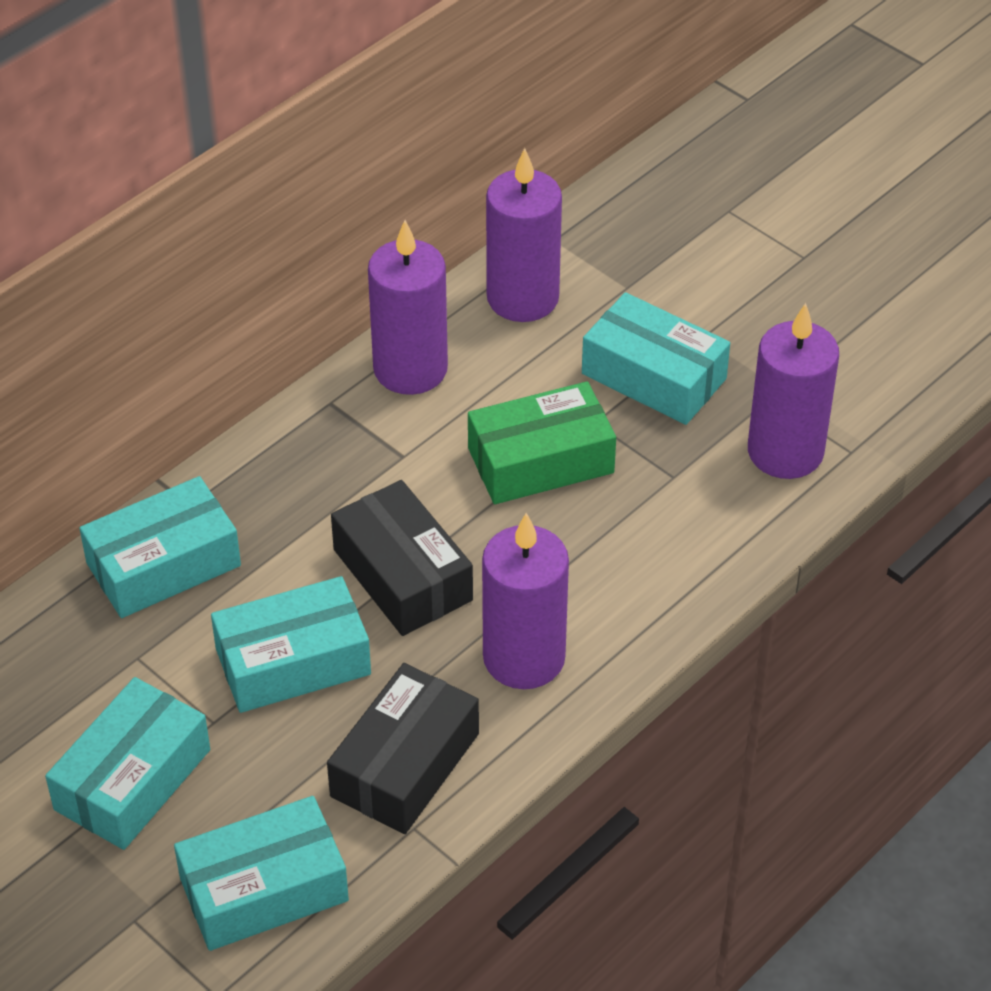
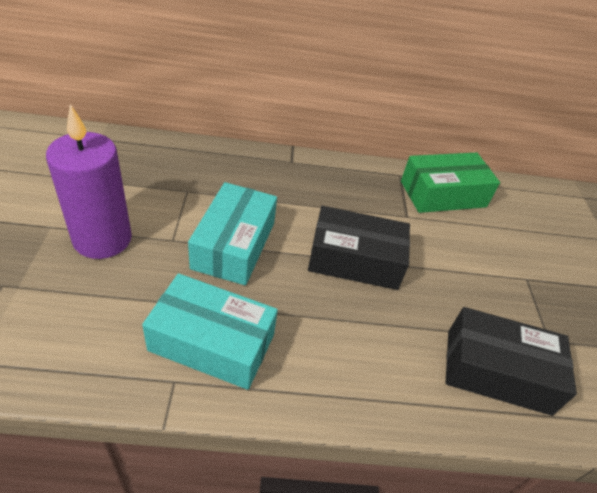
purple candle: [368,220,448,395] [482,513,569,689] [486,148,562,322] [748,303,839,479] = 4 -> [46,104,132,259] = 1
turquoise box: [45,677,210,850] [79,476,241,618] [174,796,349,951] [211,576,371,713] [582,292,730,425] = 5 -> [142,273,278,390] [188,182,277,285] = 2

